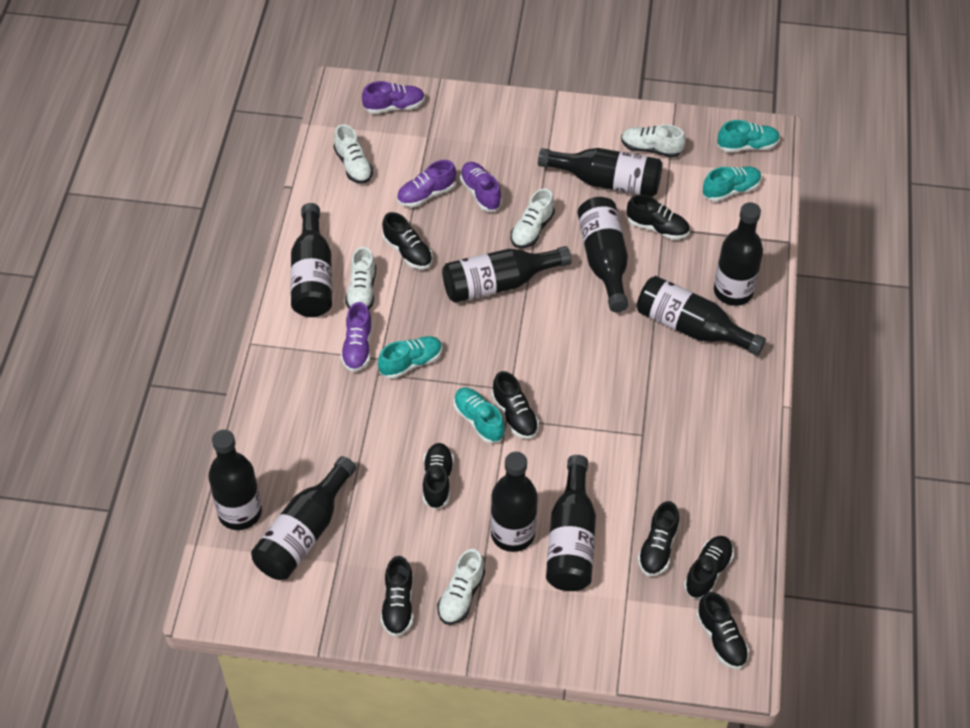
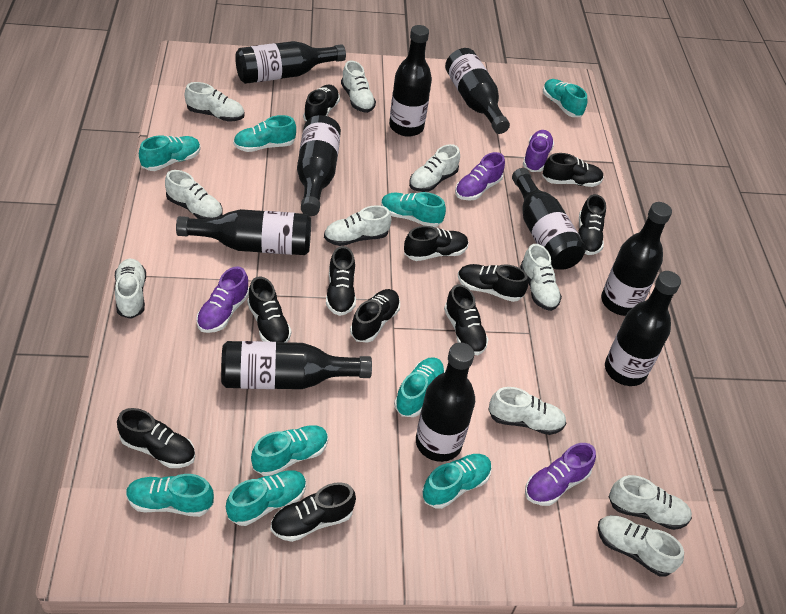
black shoe: [381,556,413,637] [382,212,433,269] [423,443,454,509] [492,371,539,439] [627,195,690,240] [638,501,679,576] [684,536,734,599] [696,592,749,669] = 8 -> [117,408,195,468] [247,276,291,342] [271,482,356,542] [303,85,340,121] [326,246,356,316] [350,289,400,343] [404,226,469,261] [444,284,489,355] [458,264,528,302] [542,153,604,187] [578,194,606,255] = 11
turquoise shoe: [378,336,442,379] [454,387,505,443] [703,166,761,202] [718,120,780,152] = 4 -> [126,474,214,517] [139,135,201,171] [226,470,306,526] [233,115,296,152] [251,425,328,476] [381,192,446,227] [394,357,445,417] [422,454,492,509] [543,79,587,117] = 9
white shoe: [333,124,373,184] [345,247,376,310] [437,549,485,625] [511,188,555,248] [621,124,686,158] = 5 -> [115,258,146,319] [165,170,223,219] [185,82,244,122] [324,205,391,246] [341,61,376,113] [409,144,460,192] [488,387,566,435] [520,244,562,311] [597,515,684,577] [608,475,692,530] = 10

